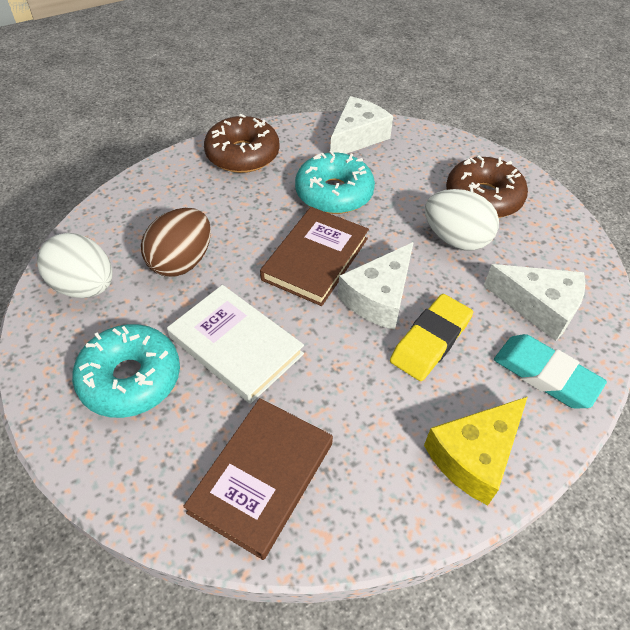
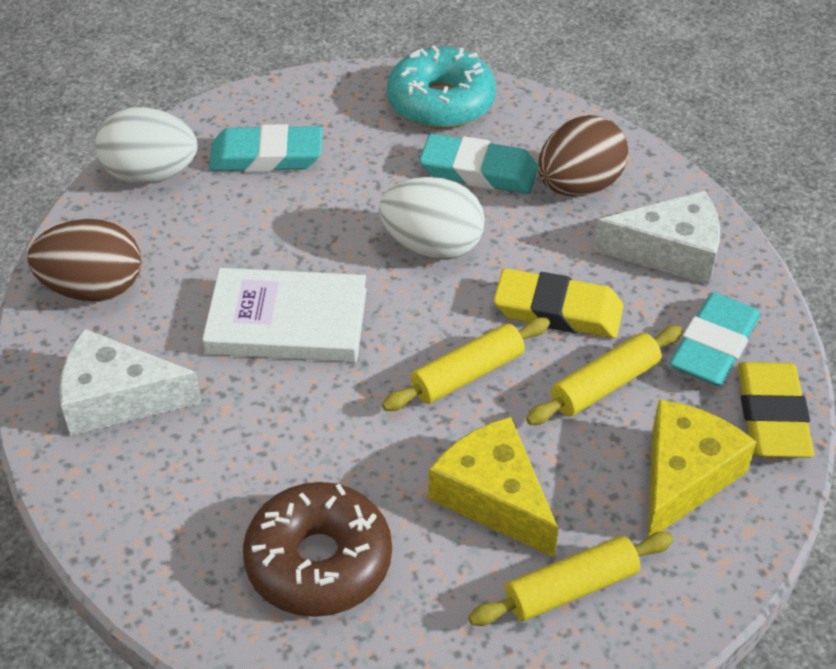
brown book: [183,398,333,560] [260,207,369,306] = 2 -> none = 0
brown donut: [204,114,280,173] [446,156,528,218] = 2 -> [243,482,392,617] = 1
brown egg: [141,208,211,277] = 1 -> [28,219,141,302] [538,115,628,196] = 2
turquoise donut: [72,324,180,418] [295,151,375,214] = 2 -> [387,45,496,129] = 1
turquoise eraser: [494,334,607,408] = 1 -> [209,124,322,172] [419,134,538,194] [669,293,761,386] = 3
white cheese: [330,96,393,154] [338,242,414,330] [484,264,585,341] = 3 -> [59,329,202,436] [594,191,720,285] = 2
yellow cheese: [424,397,527,505] = 1 -> [429,417,558,557] [648,400,756,536] = 2
yellow eraser: [390,294,473,381] = 1 -> [493,268,624,338] [738,362,814,458] = 2
yellow rolling pin: none = 0 -> [382,317,550,411] [468,532,674,626] [526,326,683,425] = 3

